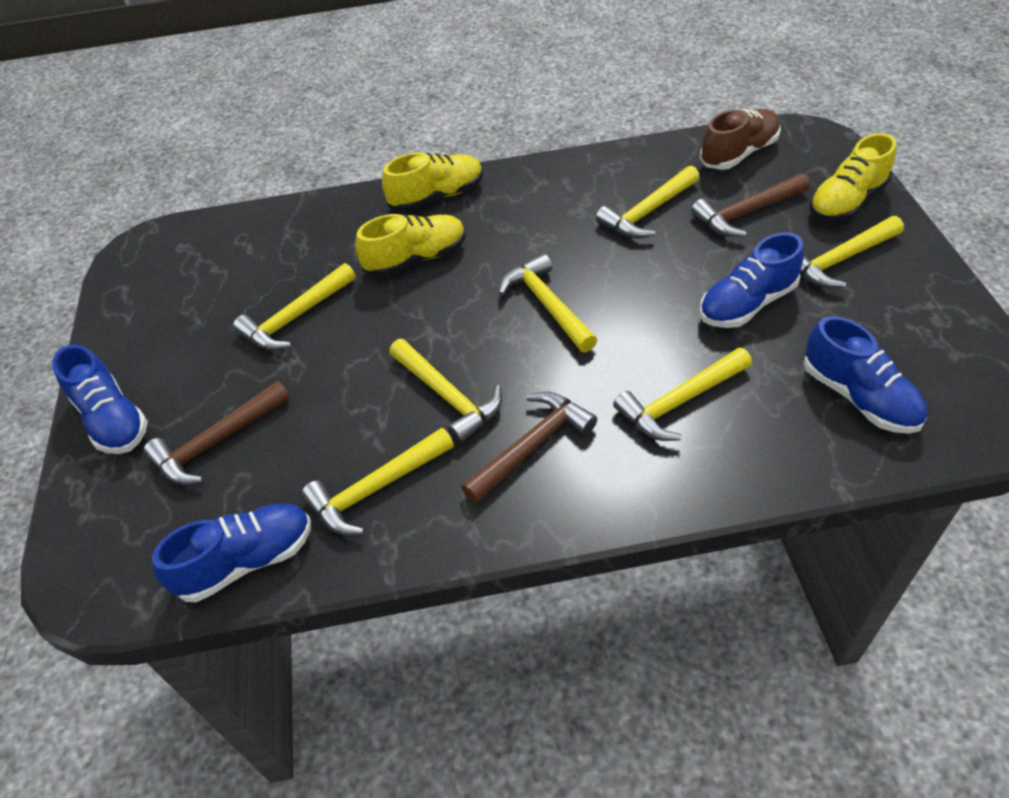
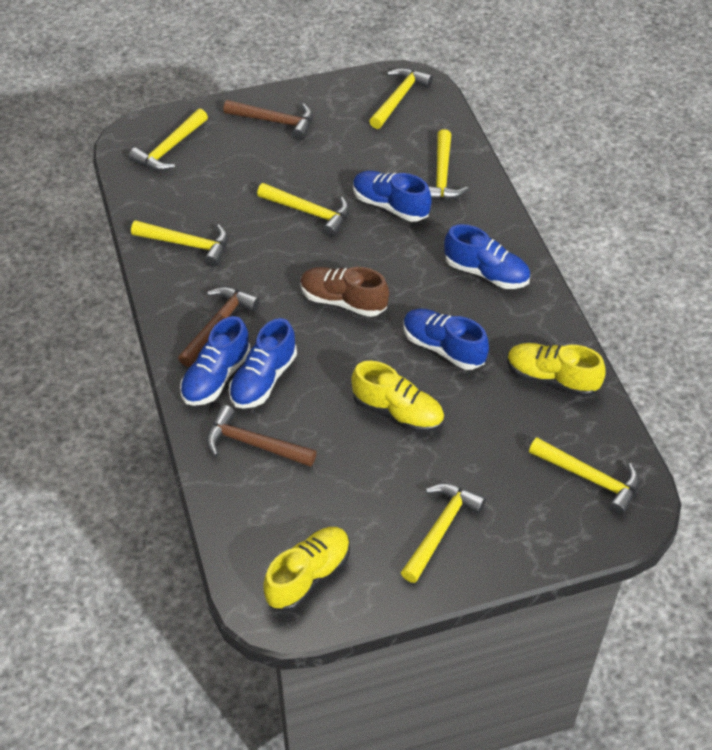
blue shoe: [52,344,148,454] [152,503,311,602] [700,232,804,328] [803,316,927,434] = 4 -> [180,316,250,406] [229,318,297,409] [353,171,432,222] [403,309,489,370] [444,224,530,289] = 5

